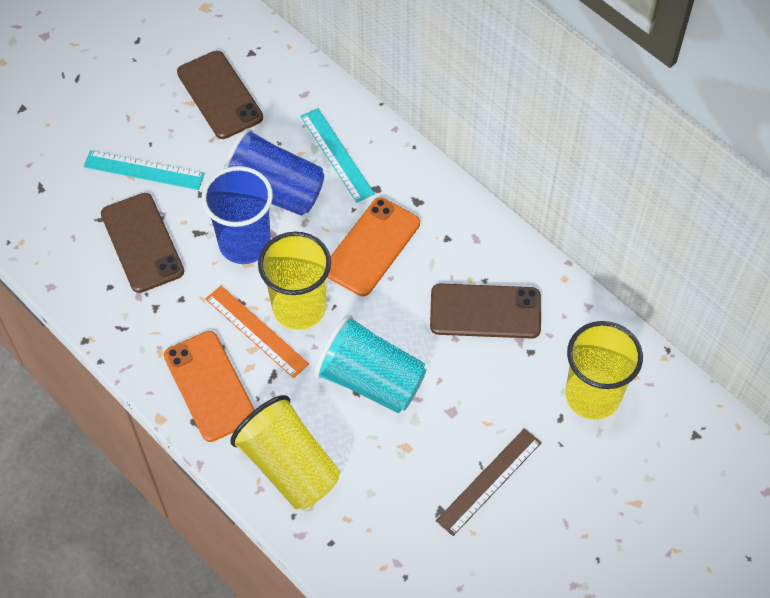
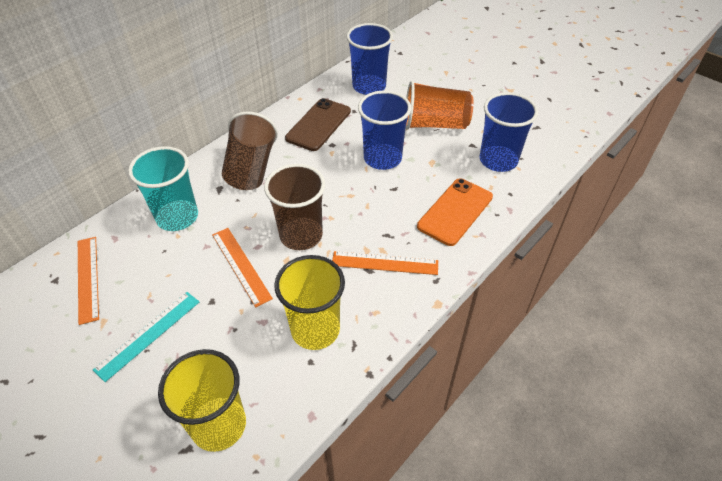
blue cup: [202,166,273,264] [223,128,324,216] = 2 -> [346,23,393,95] [358,90,411,170] [480,92,538,172] = 3
brown cup: none = 0 -> [222,112,278,190] [264,164,325,250] = 2
brown phone: [101,193,184,293] [177,51,263,139] [430,283,541,338] = 3 -> [285,98,351,151] = 1
brown ruler: [436,428,542,536] = 1 -> none = 0
orange cup: none = 0 -> [405,81,474,129] = 1
orange phone: [164,331,255,442] [327,197,420,296] = 2 -> [417,178,493,246] = 1
orange ruler: [205,286,309,378] = 1 -> [78,237,99,325] [212,228,273,307] [332,251,438,275] = 3
turquoise ruler: [84,150,205,190] [300,108,375,203] = 2 -> [93,292,199,382] = 1
yellow cup: [230,395,340,509] [258,232,331,330] [565,321,643,420] = 3 -> [158,349,246,452] [274,255,345,350] = 2

